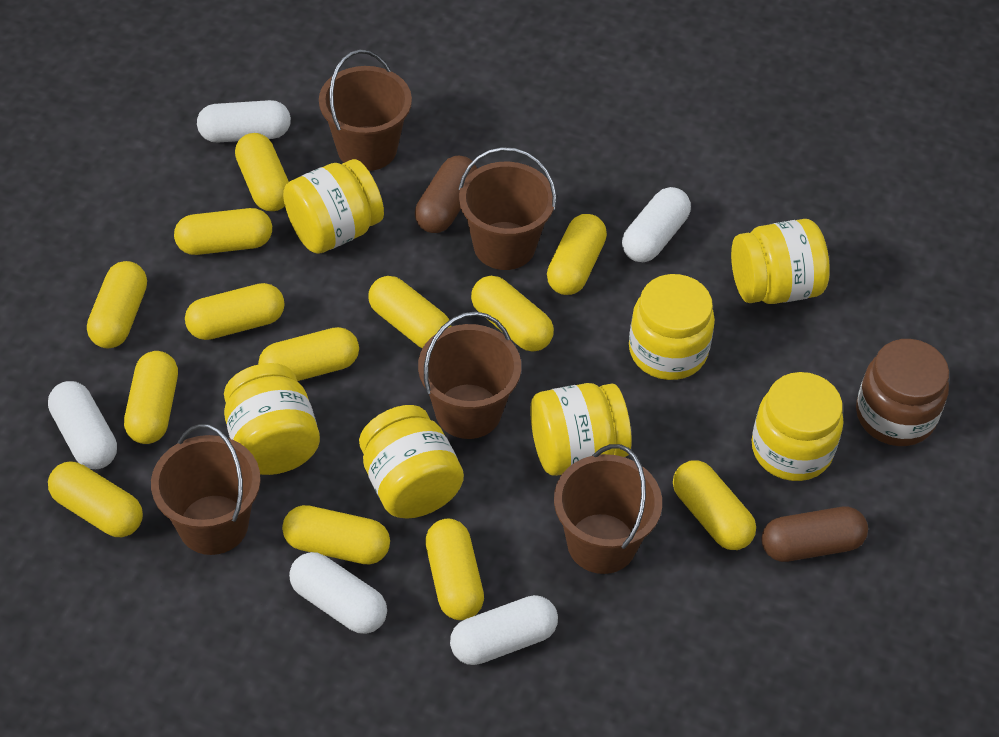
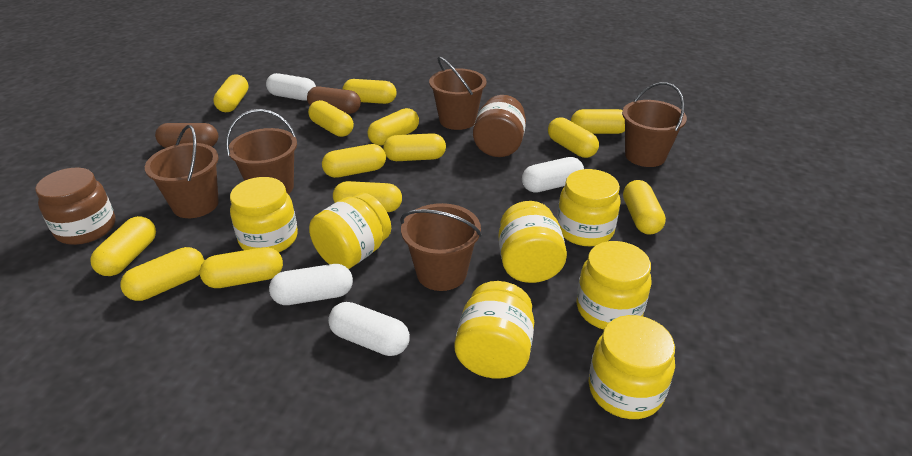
brown jar: [856,339,949,446] = 1 -> [35,168,115,245] [473,95,526,157] = 2
white capsule: [48,381,117,469] [197,100,291,143] [289,552,387,634] [450,595,558,665] [622,187,691,262] = 5 -> [266,73,316,101] [269,264,353,305] [328,302,410,356] [522,157,584,193] = 4

